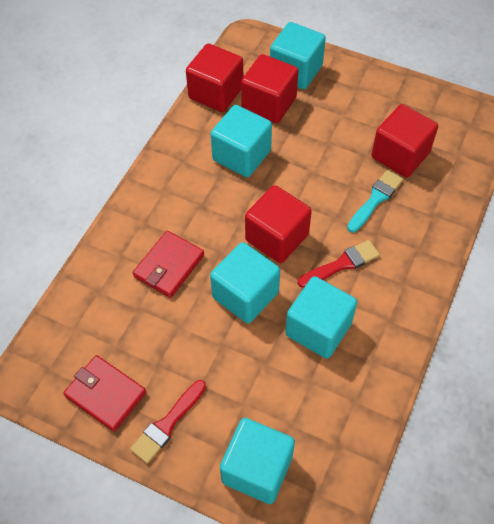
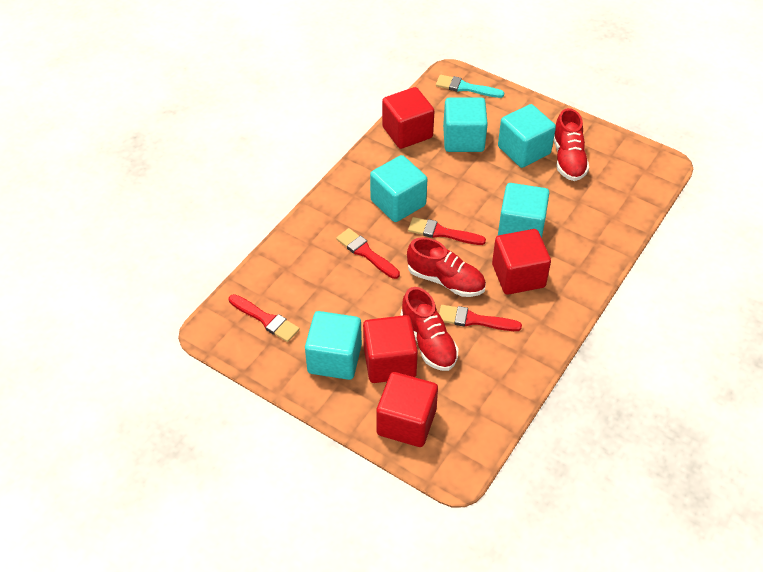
red brush: [130,380,206,463] [298,240,380,288] = 2 -> [229,294,300,342] [336,228,400,279] [408,217,486,245] [439,305,522,331] = 4
red shoe: none = 0 -> [400,287,459,371] [407,237,486,297] [554,108,589,181] = 3
red wallet: [63,355,146,432] [133,231,204,298] = 2 -> none = 0

